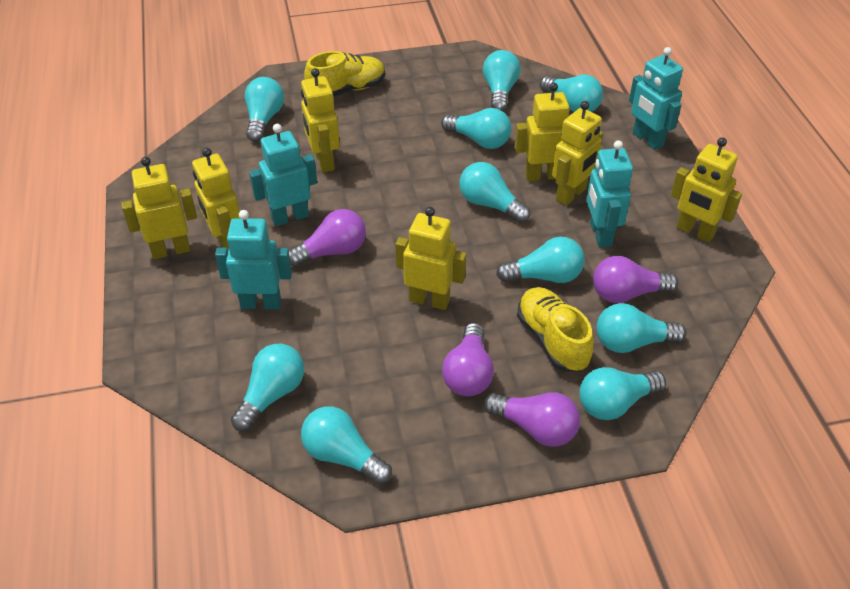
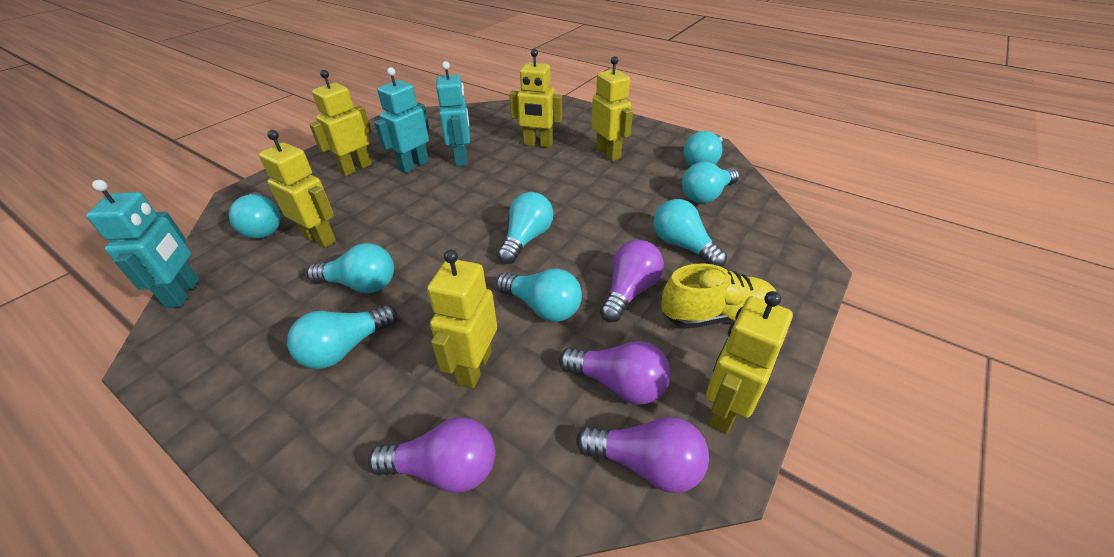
turquoise light bulb: [231,344,304,431] [245,77,284,142] [301,406,392,485] [441,108,511,149] [460,162,530,223] [483,50,521,112] [496,237,585,283] [540,74,603,112] [579,367,666,420] [597,303,686,353] = 10 -> [229,192,280,238] [287,305,398,369] [307,243,394,293] [496,268,582,322] [498,192,553,264] [653,199,727,267] [682,162,739,203] [684,131,723,166] = 8
turquoise robot: [215,210,292,309] [249,124,317,226] [586,140,633,247] [629,47,683,150] = 4 -> [86,180,199,308] [374,67,429,173] [436,61,470,166] = 3
yellow robot: [121,157,197,259] [192,148,240,250] [301,68,340,173] [395,207,466,310] [515,83,569,181] [552,101,603,206] [671,137,742,242] = 7 -> [259,130,336,248] [309,70,372,176] [427,250,497,389] [509,49,562,148] [592,56,633,161] [706,291,793,434] = 6
yellow shoe: [304,51,385,97] [517,287,594,372] = 2 -> [661,263,776,328] = 1

